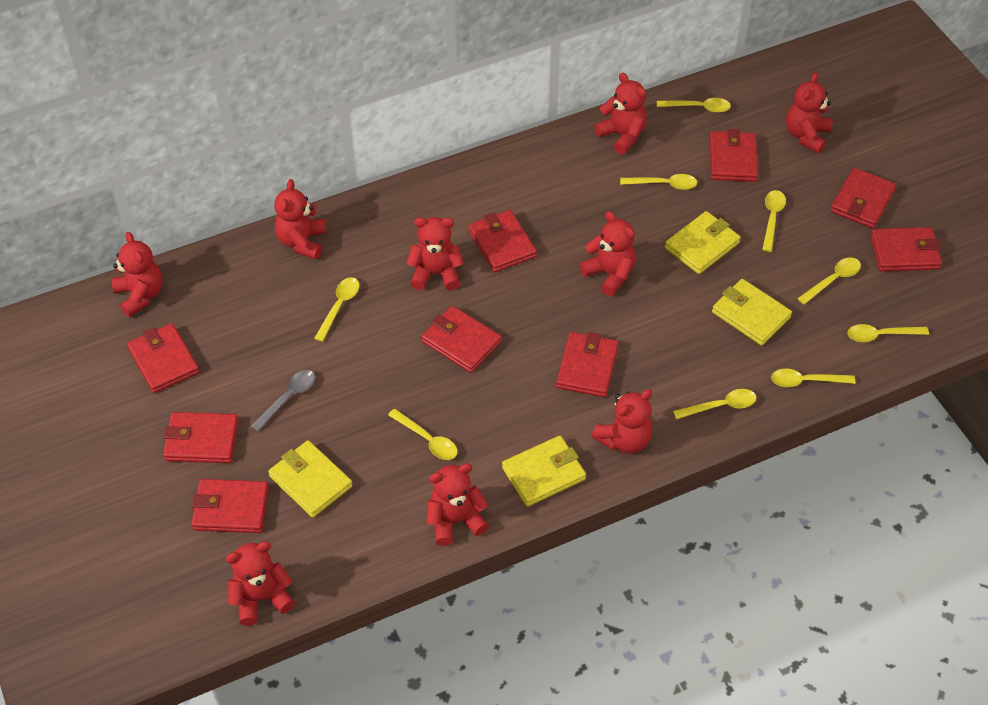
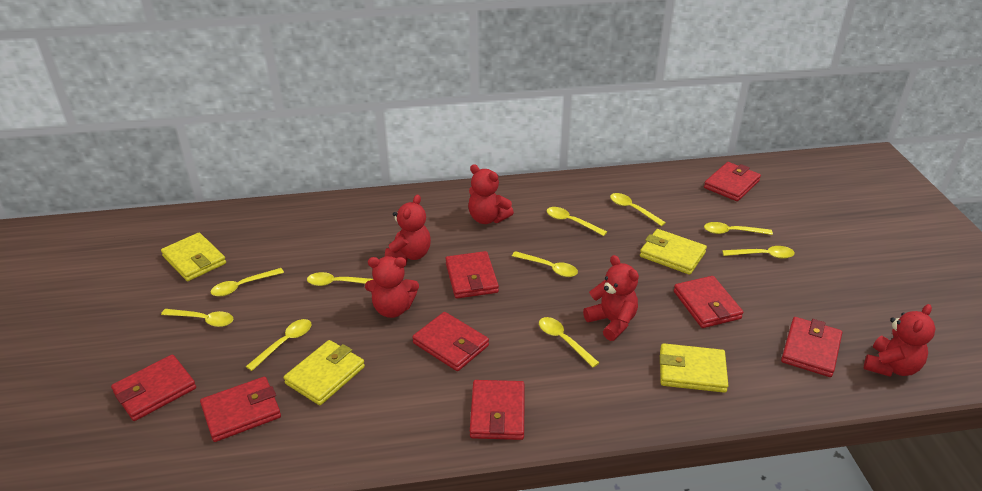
grey spoon: [251,370,315,431] = 1 -> none = 0
red teddy bear: [111,232,163,317] [226,541,295,626] [274,179,326,259] [406,217,464,291] [427,463,489,546] [579,211,636,296] [591,389,652,454] [594,73,647,155] [786,72,833,153] = 9 -> [365,256,419,318] [385,195,431,263] [468,164,514,224] [583,255,639,341] [864,304,936,377] = 5
red wallet: [127,323,199,393] [163,412,239,463] [191,479,269,533] [422,306,502,373] [468,210,537,272] [556,332,619,397] [710,129,758,182] [830,168,896,229] [870,227,942,272] = 9 -> [111,354,196,421] [200,377,281,442] [412,312,489,371] [445,251,499,299] [470,380,525,440] [674,276,743,328] [704,162,761,201] [781,317,842,377] = 8
yellow spoon: [314,277,359,342] [388,409,458,460] [620,174,697,190] [657,98,731,113] [673,389,757,419] [762,190,786,252] [771,368,856,387] [797,257,861,304] [847,324,929,342] = 9 -> [161,309,233,327] [211,268,284,297] [246,319,312,371] [307,272,373,286] [512,251,578,277] [539,317,599,367] [547,207,607,236] [610,193,666,226] [704,222,773,235] [722,246,795,259] = 10

